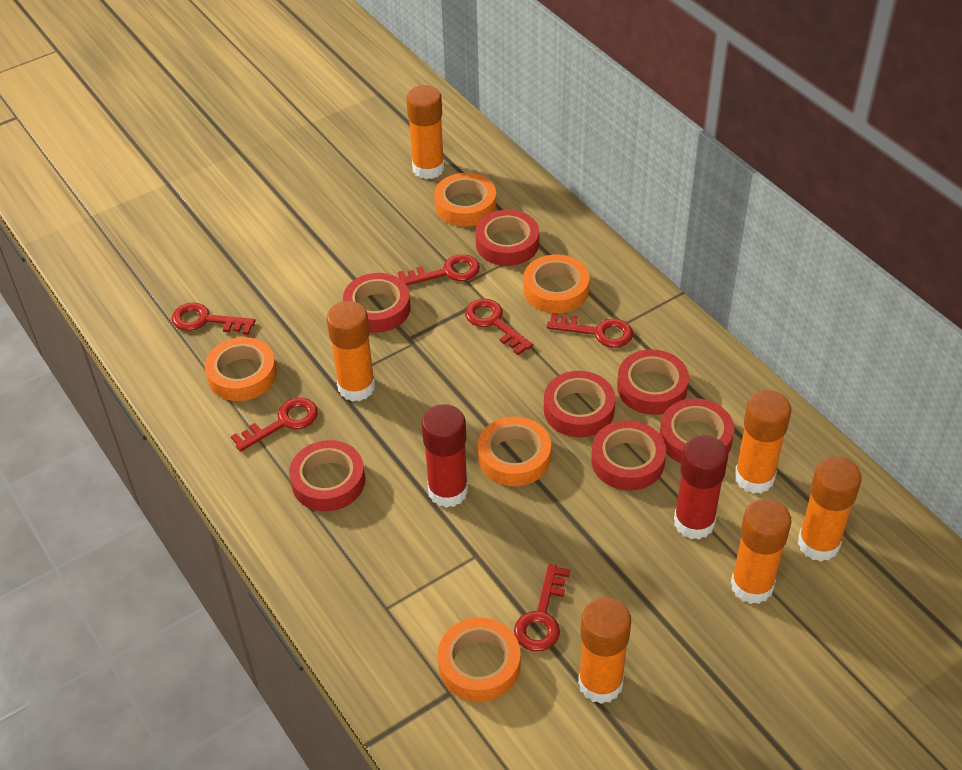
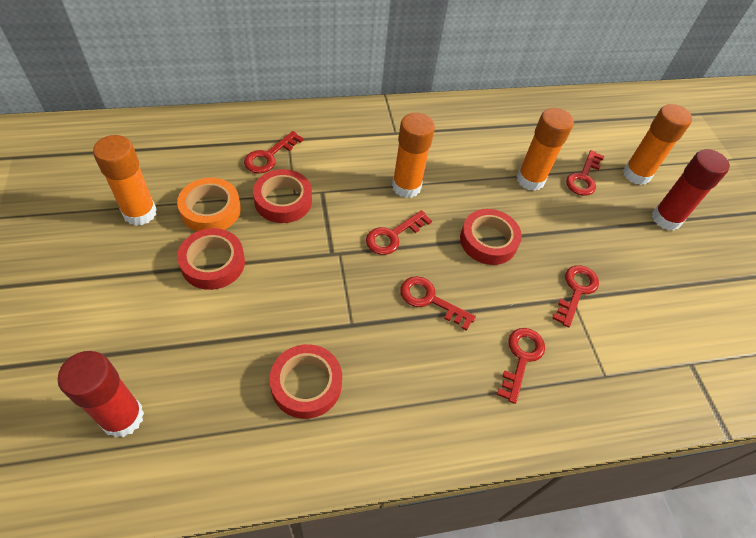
orange glue stick: [326,301,375,402] [406,85,445,179] [578,597,631,704] [731,499,792,604] [734,390,791,494] [798,456,862,562] = 6 -> [93,135,157,226] [392,113,435,198] [517,108,574,191] [623,104,692,185] = 4
orange tape: [205,337,277,401] [434,173,496,227] [438,618,521,702] [478,417,551,486] [523,254,590,313] = 5 -> [177,178,241,232] = 1
red tape: [289,440,365,511] [343,273,410,333] [475,210,539,266] [544,371,616,437] [591,420,666,491] [617,349,689,415] [660,398,734,463] = 7 -> [177,228,245,290] [253,169,312,223] [270,344,342,419] [460,209,522,265] = 4

